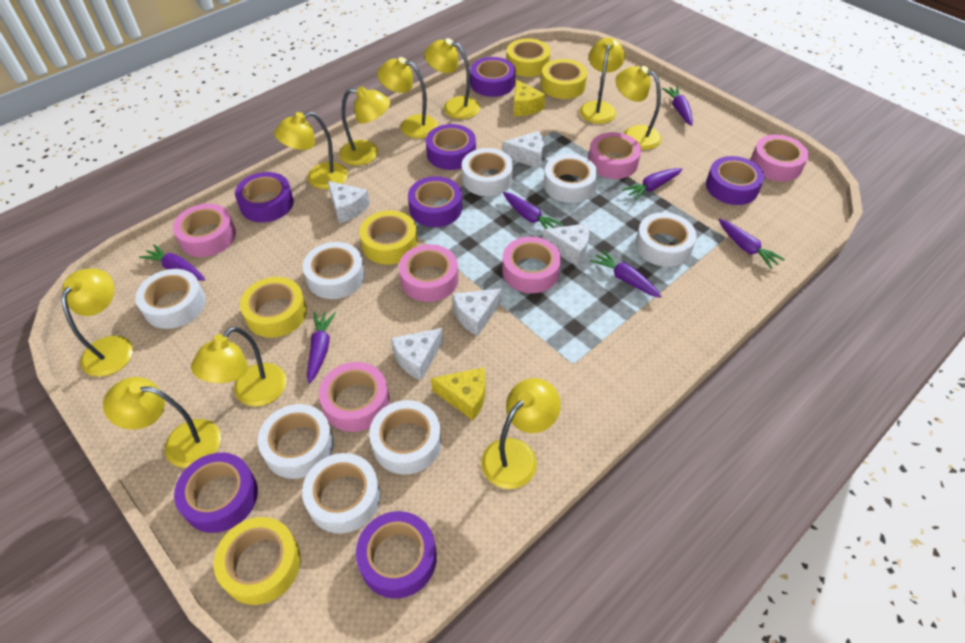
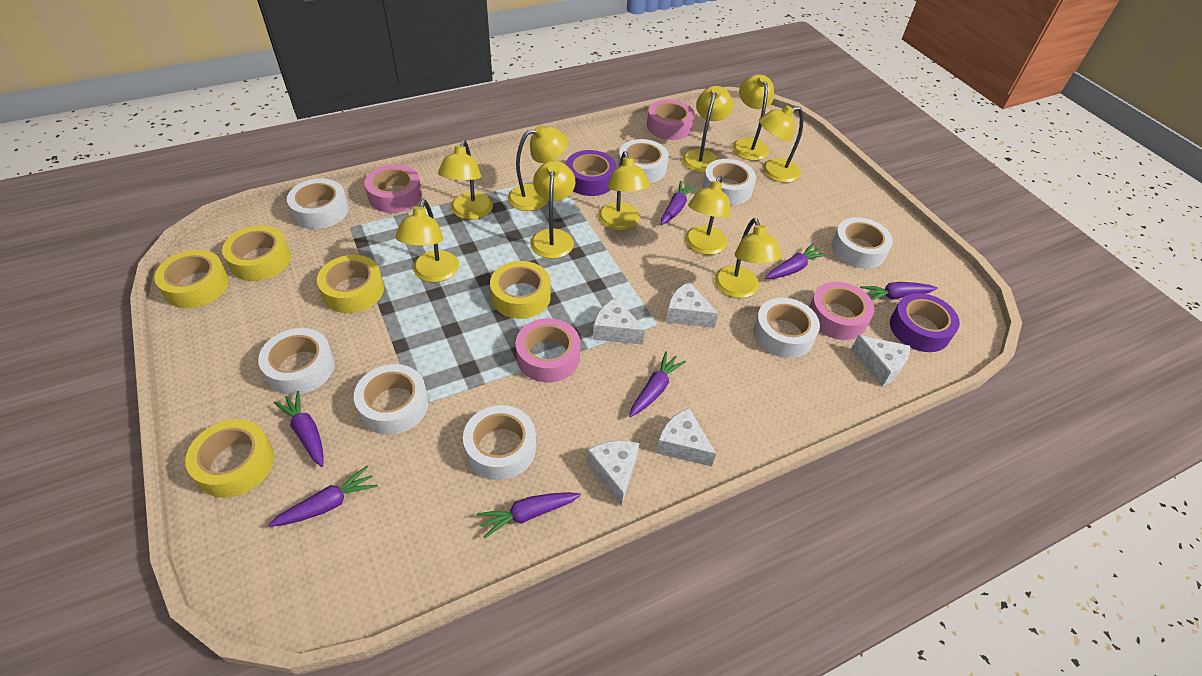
pink tape: [173,204,236,257] [319,362,390,432] [399,244,458,302] [502,236,561,293] [588,132,641,179] [751,135,809,181] = 6 -> [365,164,422,213] [516,318,581,383] [647,99,695,140] [809,282,874,340] = 4
purple tape: [174,453,258,533] [235,172,294,222] [356,511,437,599] [408,176,462,227] [426,124,476,170] [470,57,515,97] [706,156,764,205] = 7 -> [566,150,616,196] [890,293,960,352] = 2
yellow cheese: [431,367,486,420] [513,80,545,116] = 2 -> none = 0

